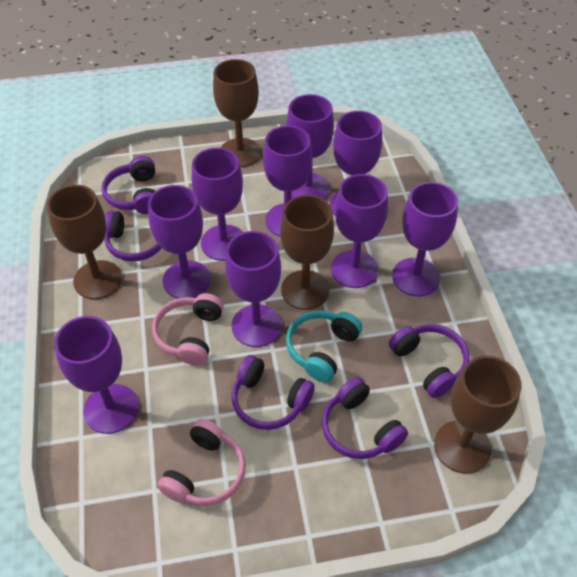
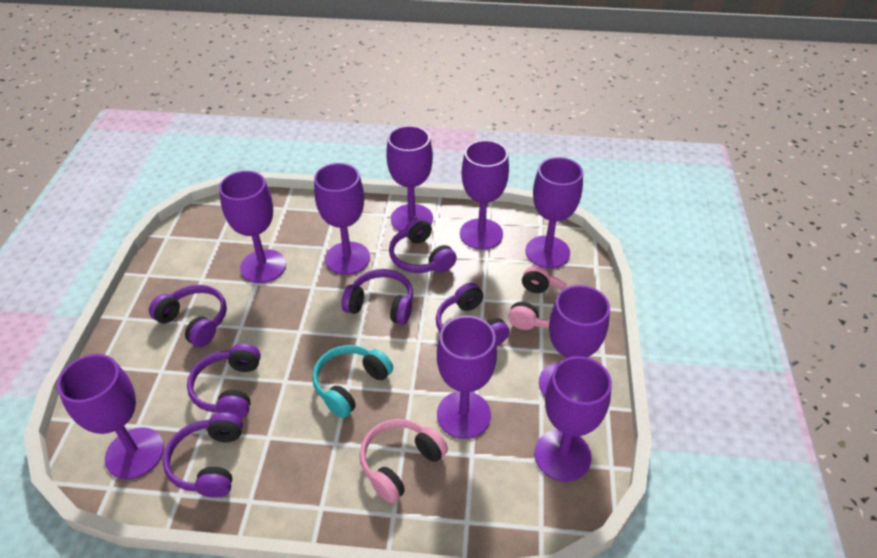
brown goblet: [47,185,122,299] [213,59,261,167] [280,195,334,310] [434,356,521,474] = 4 -> none = 0
purple headphones: [101,156,155,214] [104,211,161,261] [231,355,315,430] [322,377,408,459] [389,324,469,398] = 5 -> [149,285,227,347] [163,412,243,498] [187,343,261,418] [341,269,413,325] [389,217,457,273] [436,283,510,346] = 6

